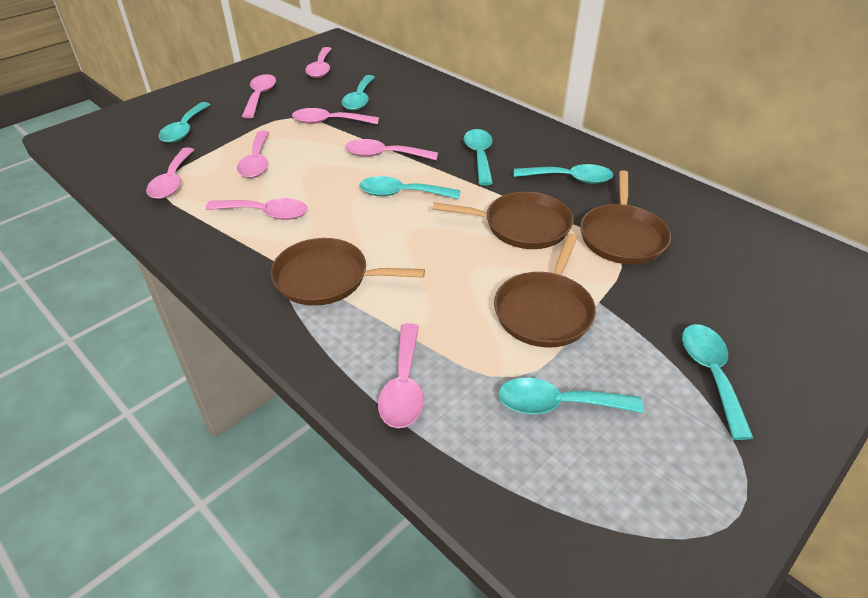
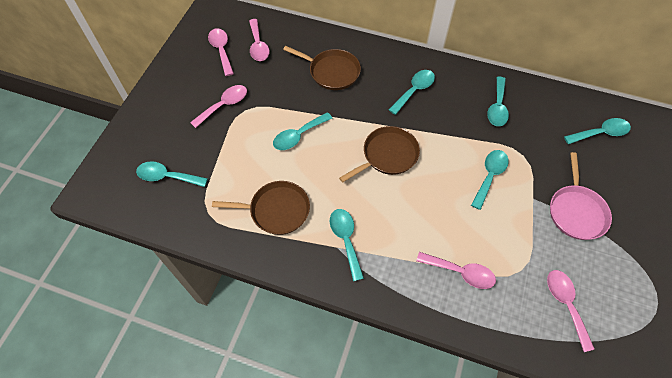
brown pan: [271,238,425,306] [433,192,573,249] [494,233,596,348] [580,170,671,265] = 4 -> [212,181,310,235] [283,46,361,90] [339,126,420,182] = 3
pink pan: none = 0 -> [550,152,612,240] = 1
pink spoon: [146,148,194,199] [205,198,308,220] [237,131,270,178] [242,74,276,118] [292,108,379,124] [305,47,332,78] [345,139,438,160] [378,323,424,428] = 8 -> [190,85,247,128] [208,28,234,76] [249,19,270,61] [416,252,496,289] [547,270,595,352] = 5

